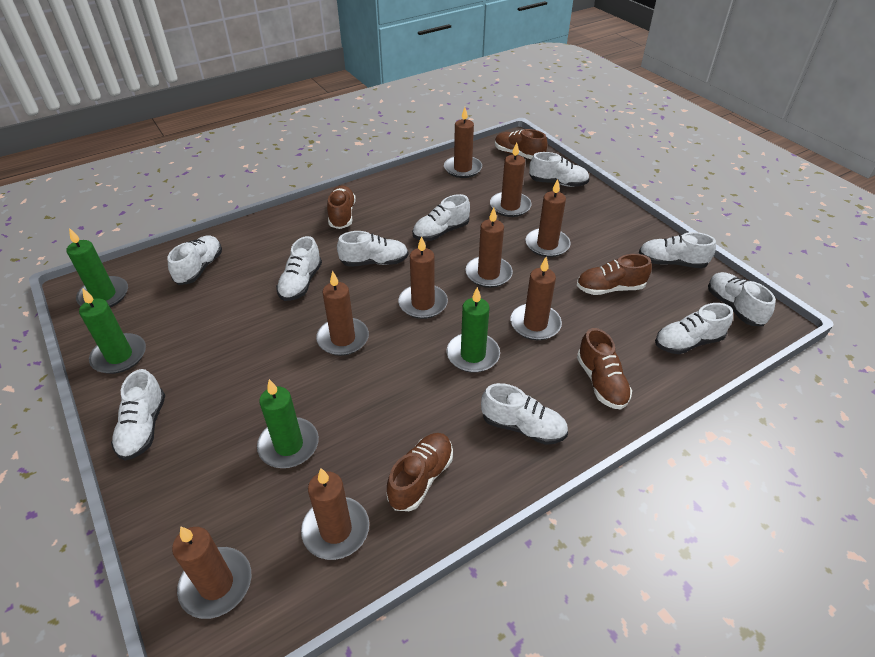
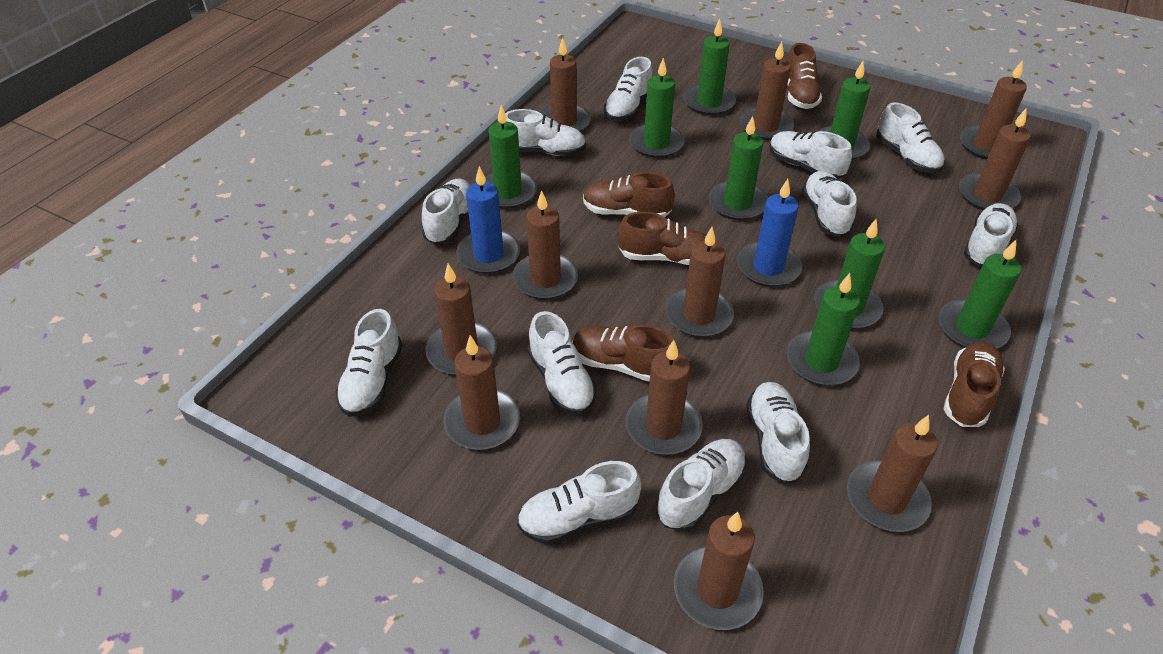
blue candle: none = 0 -> [456,166,520,274] [737,179,802,287] = 2
brown candle: [172,526,251,619] [301,468,369,560] [316,271,369,356] [398,236,448,319] [444,107,482,178] [465,208,513,288] [490,142,532,217] [510,257,562,340] [525,179,571,257] = 9 -> [425,263,497,375] [443,335,520,450] [512,190,578,300] [540,38,591,132] [625,340,703,455] [665,227,734,337] [674,512,764,630] [740,42,794,140] [847,415,938,532] [959,108,1031,210] [960,60,1027,160] = 11
green candle: [67,228,128,307] [79,289,146,374] [257,379,319,468] [447,287,500,373] = 4 -> [485,105,537,209] [629,58,685,158] [684,19,736,116] [708,116,768,220] [787,273,860,386] [814,219,885,329] [817,61,871,160] [938,240,1021,348] = 8
white shoe: [111,369,165,461] [168,235,222,285] [276,236,322,301] [337,231,408,267] [412,194,470,241] [481,383,568,445] [529,152,590,187] [639,232,716,268] [655,303,733,354] [708,272,776,326] = 10 -> [335,309,403,417] [422,179,470,245] [505,109,586,156] [517,461,641,544] [528,311,597,415] [604,57,653,121] [656,439,747,532] [747,382,810,484] [769,131,852,179] [802,171,856,237] [876,102,945,173] [964,203,1018,267] = 12

